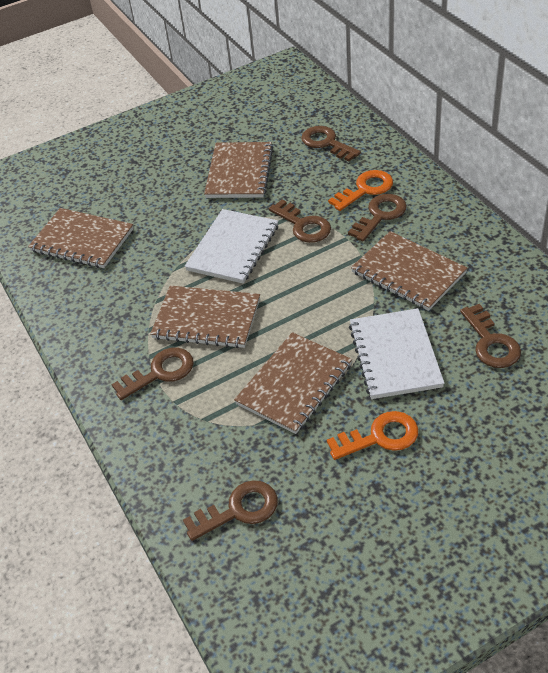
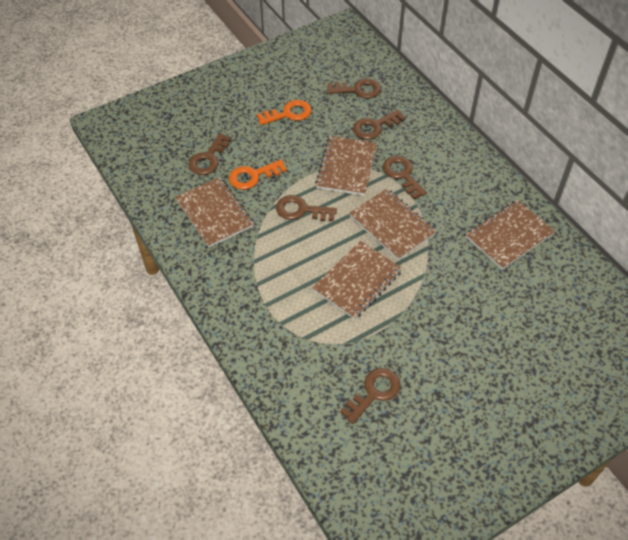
white notebook: [185,209,278,284] [349,308,444,399] = 2 -> none = 0

